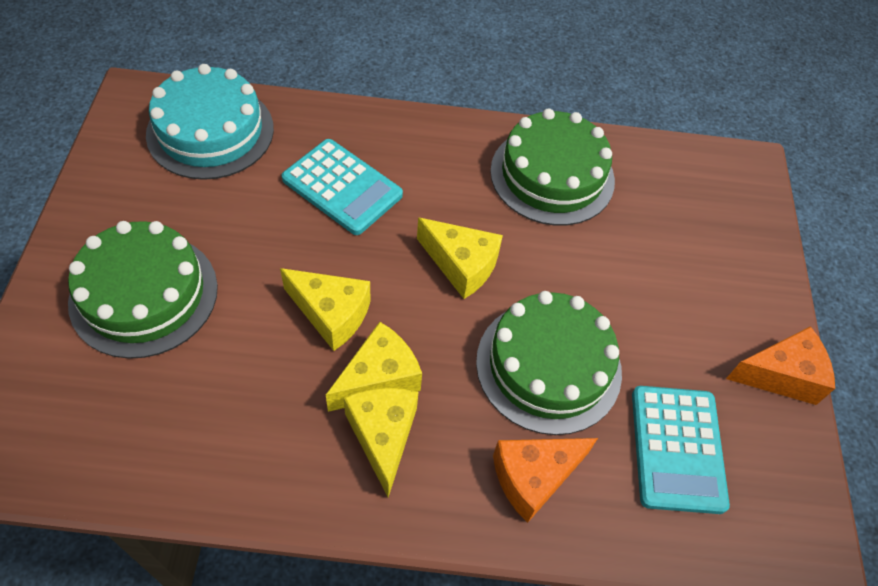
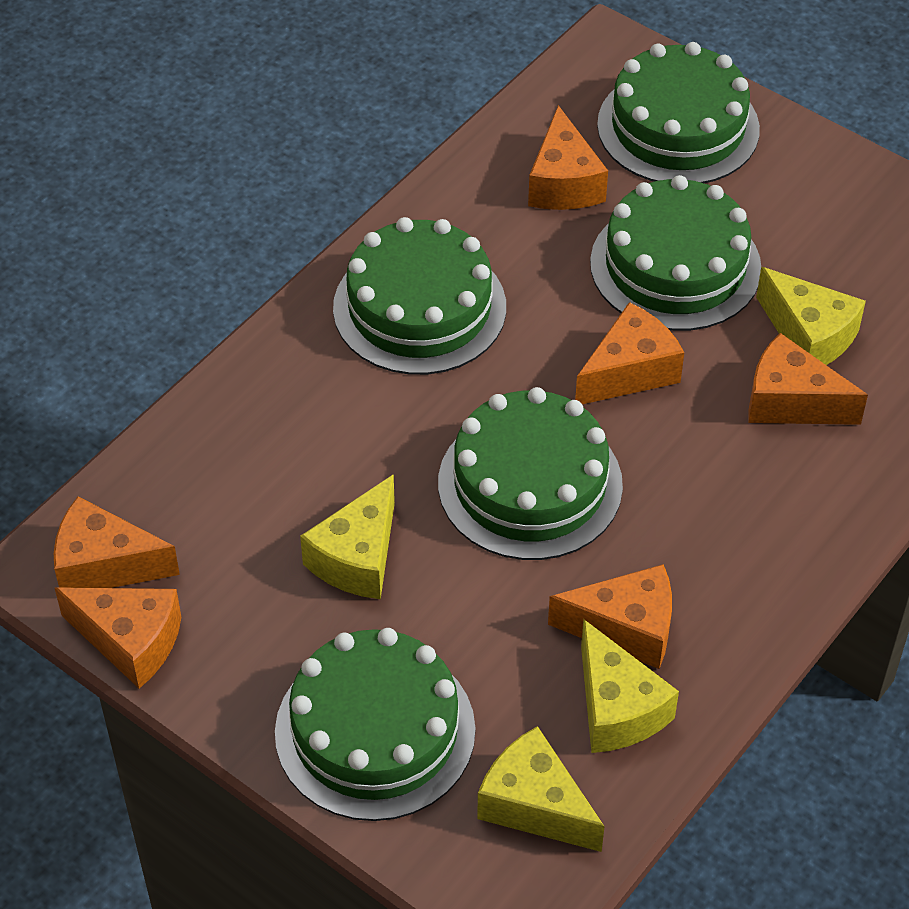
green cake: [68,221,218,359] [476,291,622,435] [490,108,615,226] = 3 -> [275,628,476,821] [333,217,506,375] [438,387,623,560] [590,175,761,331] [597,42,760,183] = 5
orange cheese: [493,438,598,523] [726,326,835,405] = 2 -> [54,496,180,588] [55,587,181,689] [528,105,608,210] [548,564,672,669] [575,302,684,404] [748,333,868,425] = 6
turquoise cake: [146,64,274,180] = 1 -> none = 0
turquoise calculator: [282,139,403,235] [632,386,730,514] = 2 -> none = 0

